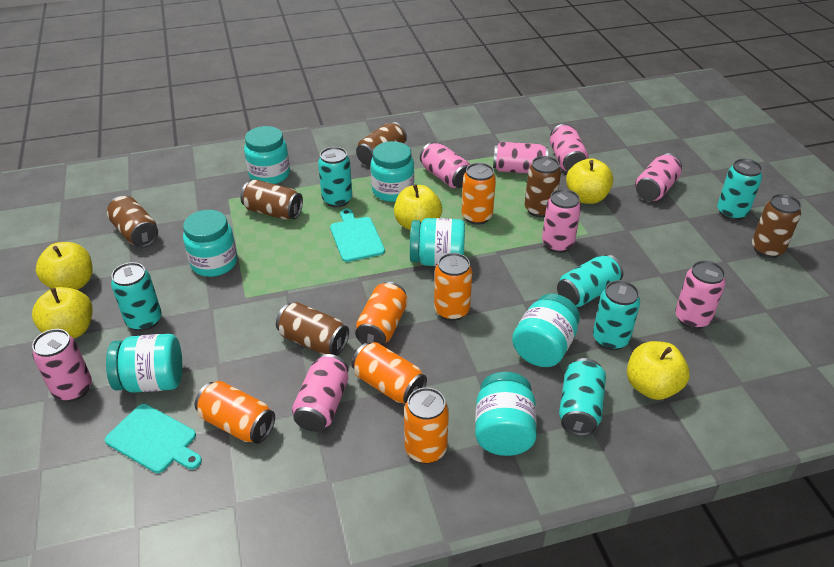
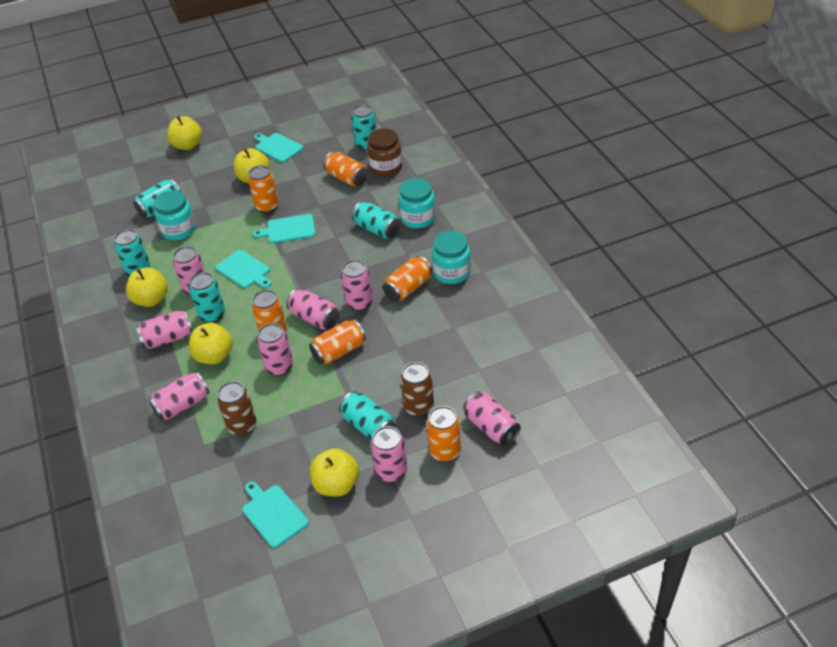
brown can: [107,196,158,247] [240,179,303,220] [276,302,349,356] [356,122,407,166] [525,156,561,217] [752,194,801,258] = 6 -> [217,381,257,436] [400,362,434,417] = 2
brown jar: none = 0 -> [367,128,402,176] = 1
turquoise cutting board: [105,404,202,473] [330,209,385,262] = 2 -> [215,250,271,288] [242,482,309,548] [253,214,315,243] [254,133,303,162] = 4
turquoise jar: [106,334,182,393] [183,210,237,277] [244,126,290,184] [371,141,414,202] [410,218,465,266] [475,372,537,456] [512,294,580,367] = 7 -> [154,190,196,240] [398,178,436,229] [432,231,471,284] = 3

